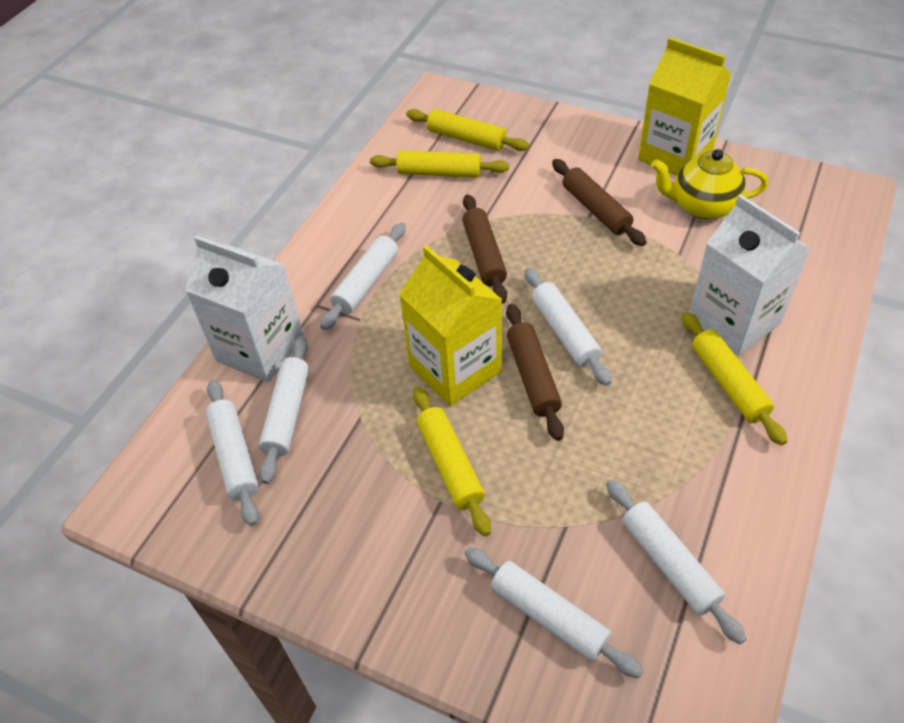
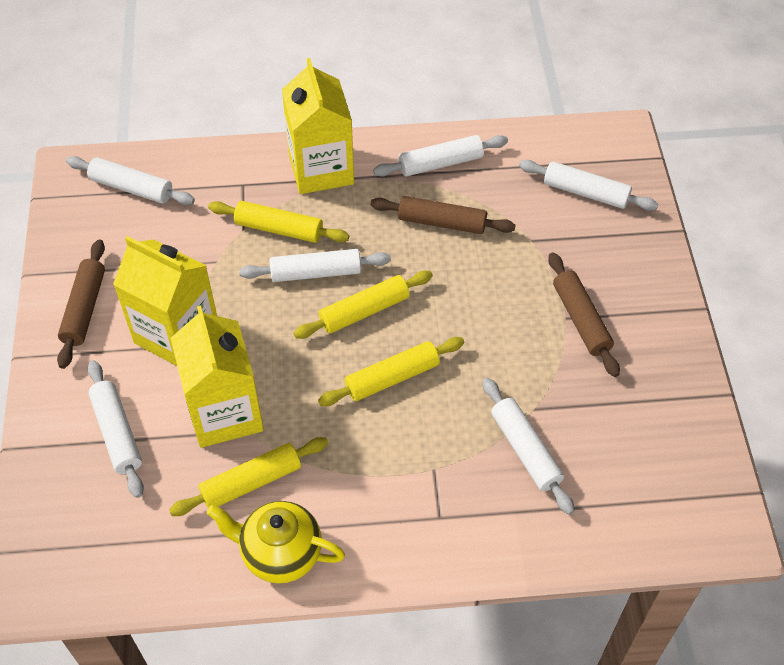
white carton: [185,235,304,382] [689,194,811,355] = 2 -> none = 0
yellow carton: [399,245,502,406] [638,37,731,176] = 2 -> [113,236,217,366] [171,306,264,448] [282,58,354,194] = 3

